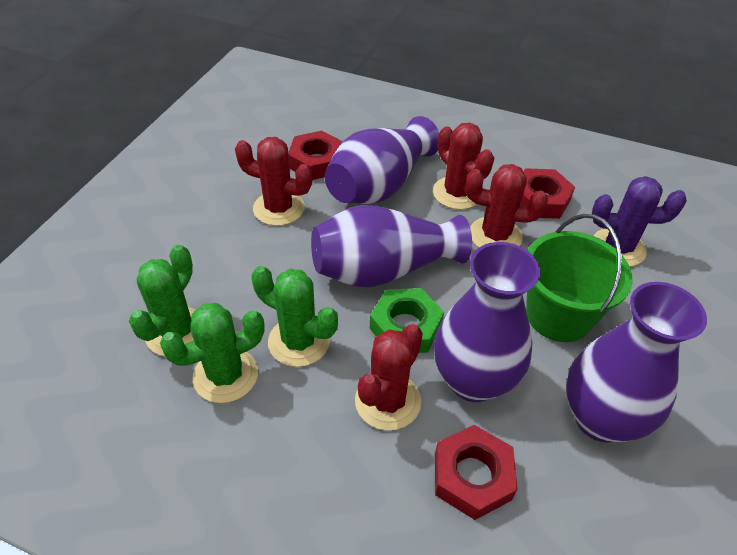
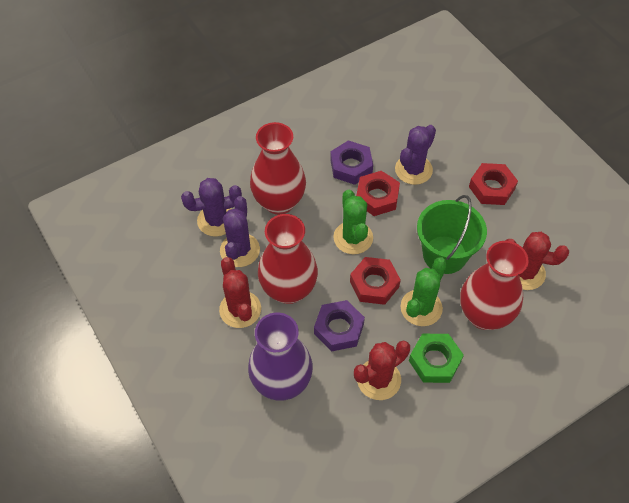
green cactus: [129,245,195,356] [160,303,265,403] [252,266,338,367] = 3 -> [333,190,373,254] [401,257,447,326] = 2
purple cactus: [592,176,687,267] = 1 -> [181,178,242,237] [220,196,260,267] [395,125,436,185] = 3
purple nut: none = 0 -> [314,300,365,352] [330,140,373,185] = 2
purple vase: [311,205,472,287] [325,116,439,204] [434,242,541,402] [566,282,707,443] = 4 -> [248,313,313,401] = 1
red cactus: [235,137,313,226] [355,324,423,431] [433,123,494,210] [465,164,548,247] = 4 -> [219,257,261,328] [354,340,410,400] [505,232,569,290] = 3
red vase: none = 0 -> [250,122,306,215] [258,214,318,304] [460,241,528,330] = 3

